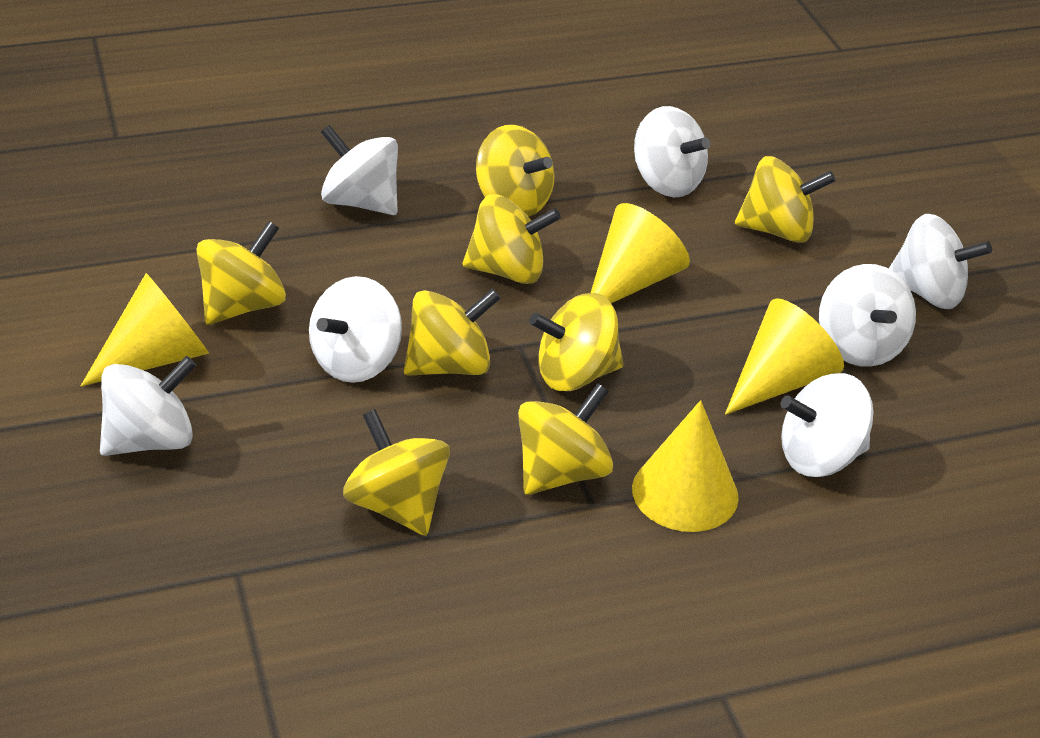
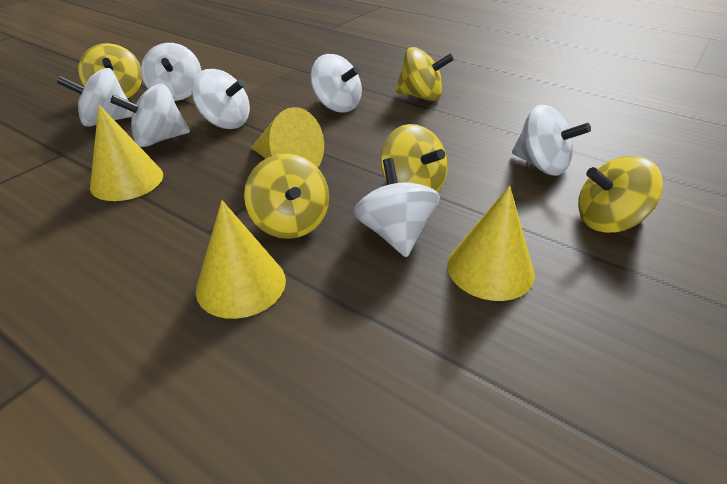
yellow spinning top: [196,221,286,324] [343,409,450,536] [404,288,501,376] [463,194,561,284] [476,125,555,217] [518,384,613,495] [529,293,624,391] [735,156,836,243] = 8 -> [78,43,142,99] [244,154,329,239] [381,124,448,192] [395,47,454,101] [578,156,663,233] = 5

